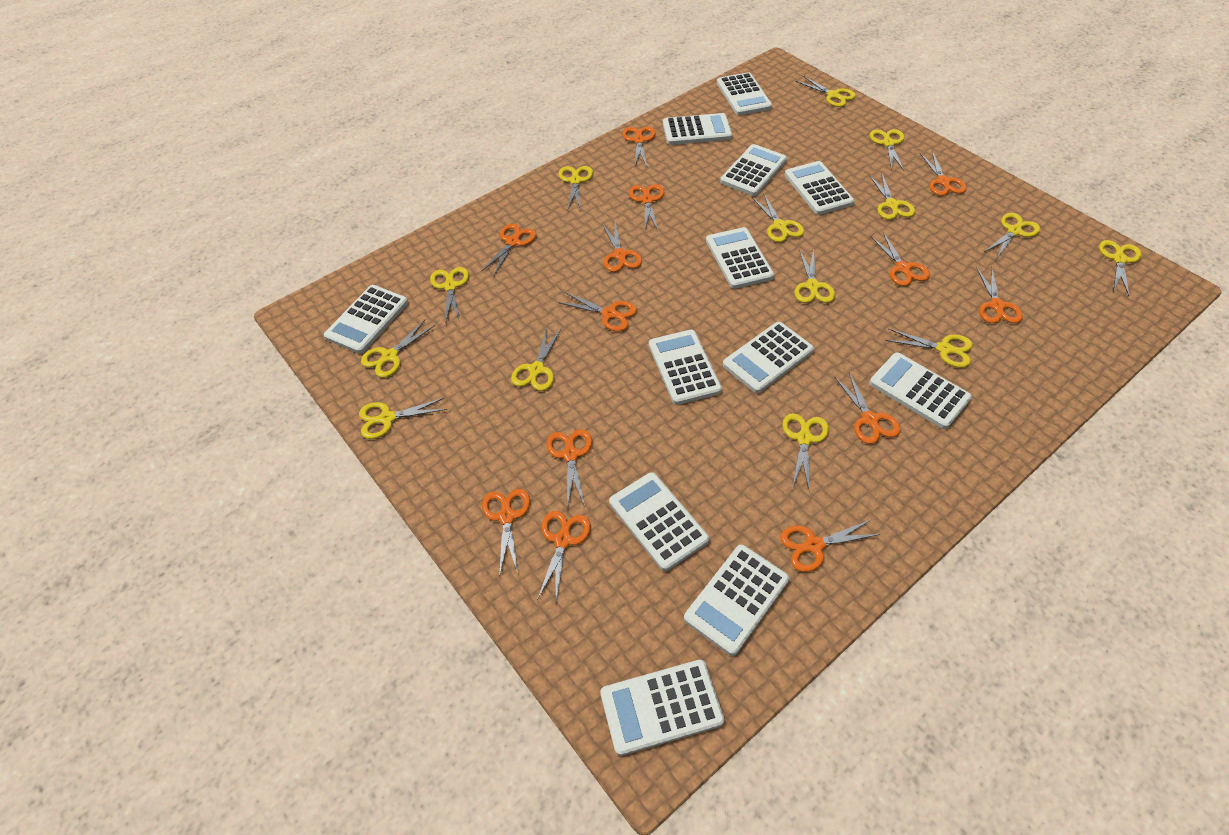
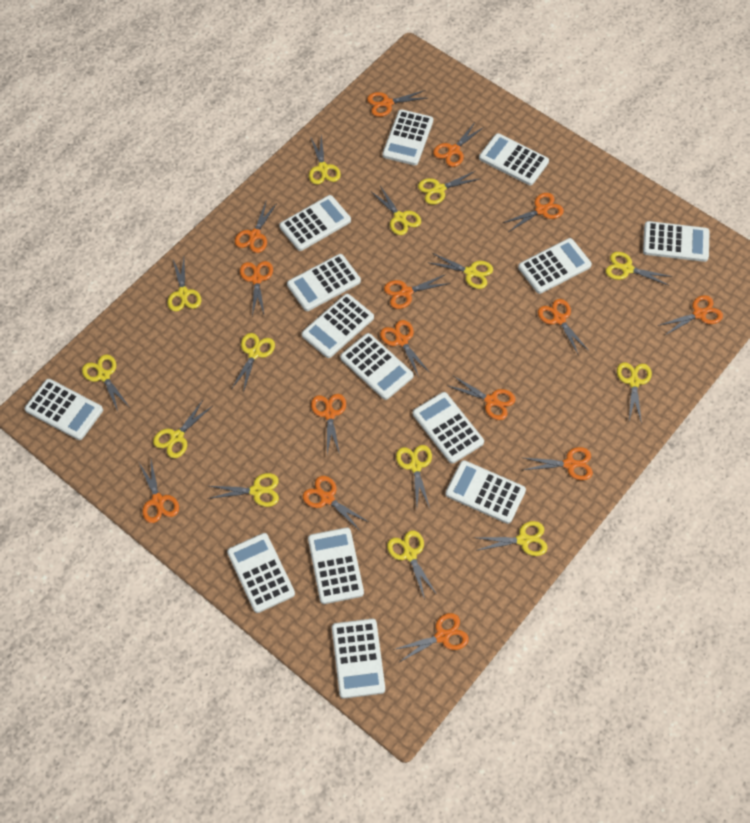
orange scissors: [482,224,536,275] [482,489,530,577] [537,511,591,601] [546,429,592,509] [558,292,637,332] [602,222,642,272] [622,127,656,166] [629,184,664,230] [780,519,881,572] [834,373,900,444] [870,232,930,286] [920,151,967,196] [976,266,1023,323] = 13 -> [139,460,179,523] [235,202,277,253] [240,261,273,317] [303,476,368,532] [311,394,346,454] [367,90,427,117] [380,320,430,377] [384,274,451,309] [393,613,469,663] [433,122,484,167] [448,376,515,420] [503,193,564,232] [524,447,593,480] [538,299,589,356] [658,295,723,336] = 15
white calculator: [324,285,408,354] [600,660,724,756] [609,472,709,571] [649,330,722,405] [663,113,732,145] [684,545,789,656] [706,227,774,289] [717,72,772,116] [720,144,787,196] [723,322,814,393] [785,161,854,215] [869,352,972,429] = 12 -> [25,379,103,440] [227,533,295,613] [279,195,351,251] [287,254,361,311] [302,294,374,358] [308,528,364,604] [332,619,385,699] [340,333,414,400] [382,109,433,165] [413,392,484,464] [445,460,526,524] [479,133,549,185] [518,238,592,294] [643,221,710,262] = 14

